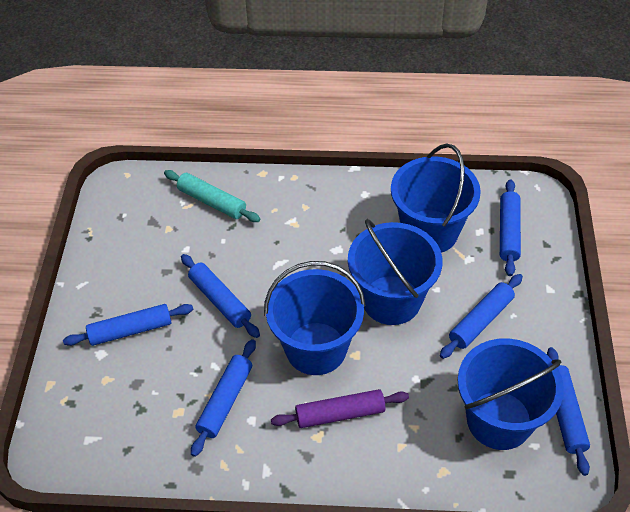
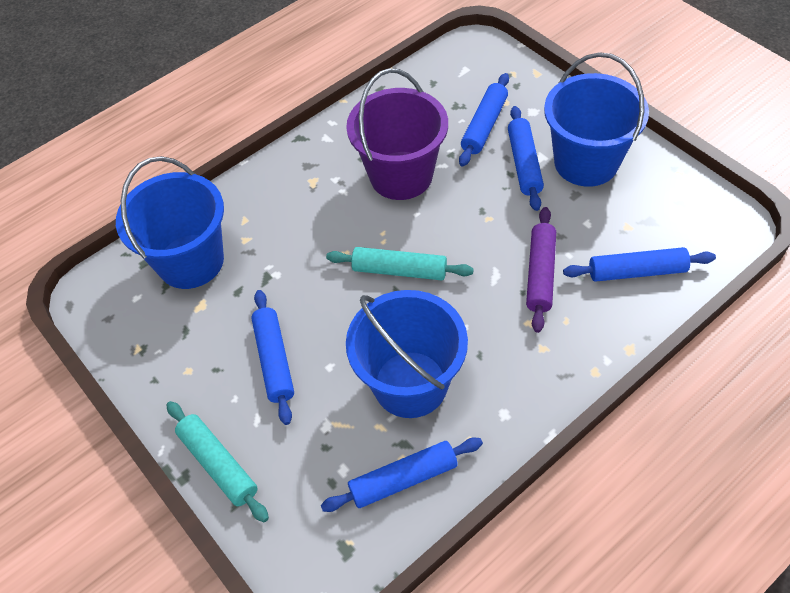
blue bucket: [264,261,366,375] [348,219,442,325] [391,144,481,253] [458,338,564,450] = 4 -> [116,156,224,289] [346,290,468,418] [544,52,649,187] = 3
blue rolling pin: [63,304,193,346] [181,254,260,338] [191,339,256,457] [440,274,523,359] [500,179,521,276] [547,347,590,476] = 6 -> [251,290,294,425] [321,438,483,512] [459,73,509,167] [508,106,544,211] [563,247,716,282] = 5
purple bucket: none = 0 -> [346,68,448,200] = 1
turquoise rolling pin: [164,170,260,222] = 1 -> [167,401,269,522] [326,247,474,280] = 2

